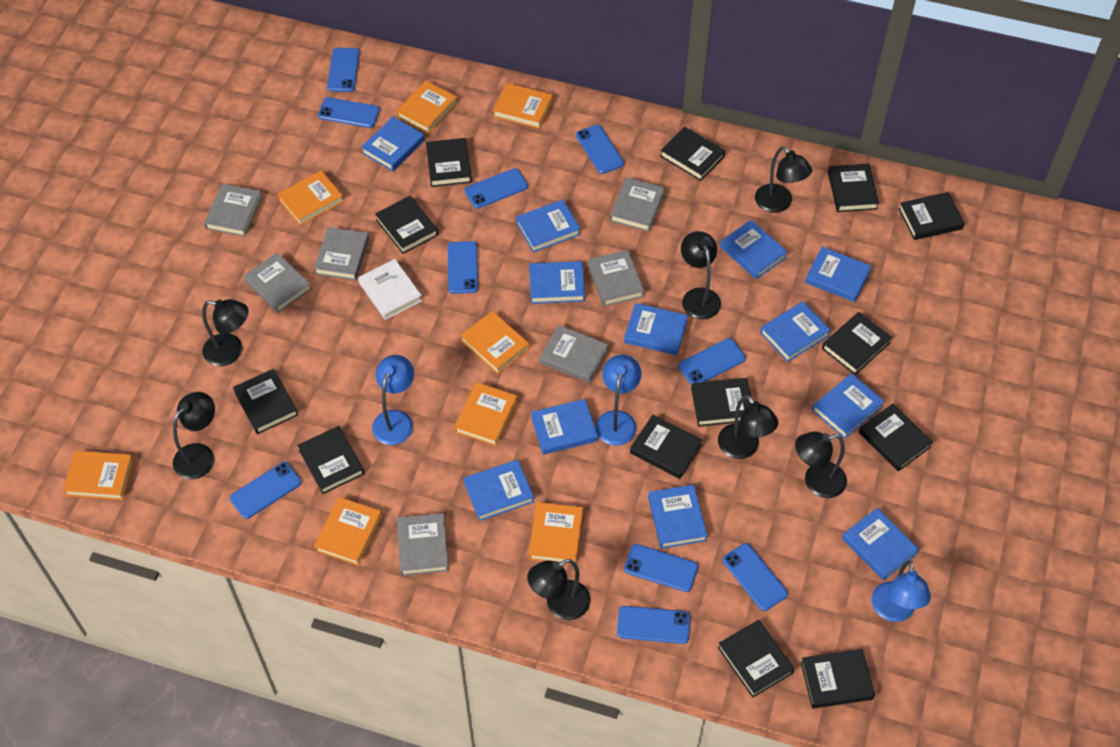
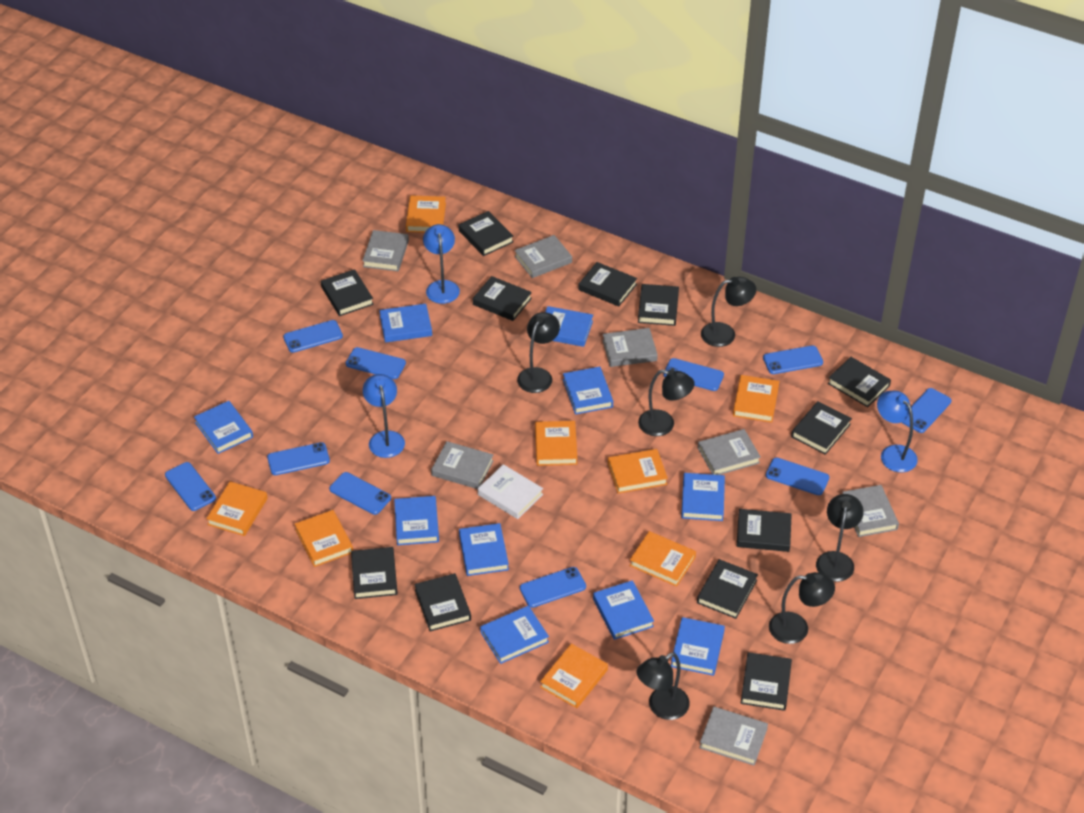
black book: [233,369,298,434] [297,426,364,494] [375,196,438,254] [426,138,472,187] [630,415,702,479] [660,127,725,181] [691,378,751,427] [718,620,794,698] [800,649,875,709] [822,312,892,375] [828,164,879,212] [859,404,933,471] [898,192,964,240] = 13 -> [321,269,374,316] [351,547,398,599] [414,573,471,632] [458,211,513,256] [473,276,532,321] [578,262,637,307] [638,284,679,326] [697,559,758,619] [737,509,792,552] [741,652,792,711] [791,401,852,455] [828,357,891,407] = 12
black lamp: [173,392,215,479] [202,299,248,366] [527,559,590,620] [681,231,721,320] [718,395,778,459] [755,146,812,213] [795,432,847,498] = 7 -> [517,312,560,393] [636,652,690,720] [638,369,695,436] [701,277,756,347] [769,572,835,644] [816,494,864,582] = 6
blue book: [361,117,425,171] [464,460,534,521] [516,200,581,253] [529,261,585,304] [531,399,598,455] [624,303,688,355] [648,485,707,549] [720,220,788,279] [760,301,831,362] [805,247,872,302] [812,373,885,439] [842,508,919,581] = 12 -> [194,401,253,454] [379,304,432,343] [394,496,439,545] [459,523,509,576] [480,606,549,664] [545,306,593,347] [563,367,613,415] [593,580,654,640] [671,617,725,676] [681,473,725,521] = 10

